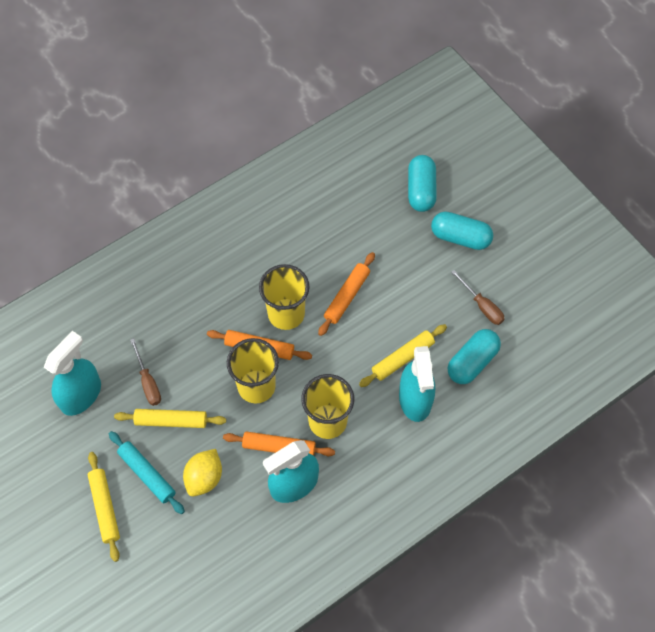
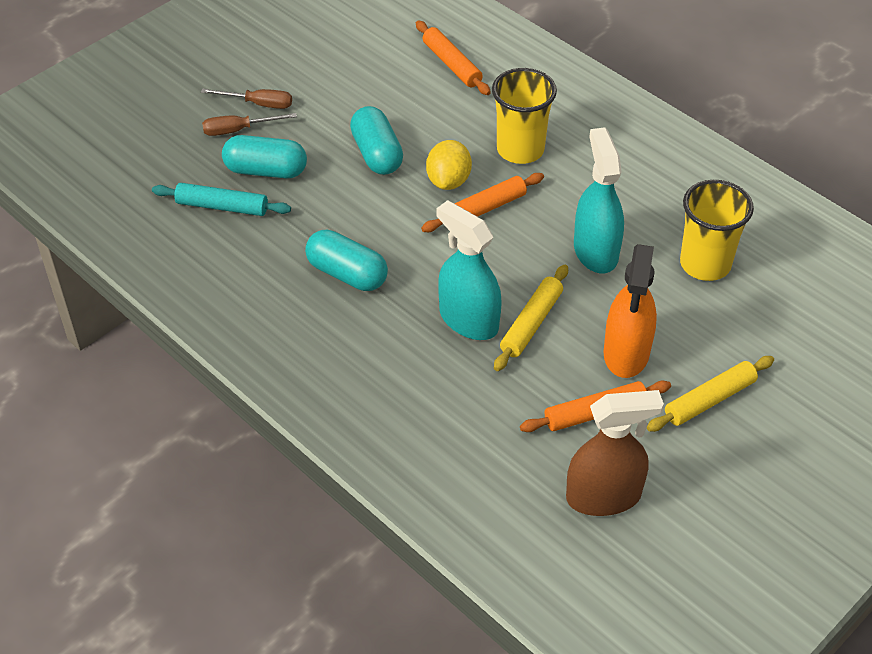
brown spray bottle: none = 0 -> [566,390,664,516] = 1
orange spray bottle: none = 0 -> [603,244,657,378] = 1
turquoise spray bottle: [44,331,101,416] [263,440,319,503] [399,346,435,422] = 3 -> [436,200,502,340] [574,127,624,273] = 2
yellow cup: [227,338,279,403] [259,264,310,330] [301,374,354,439] = 3 -> [492,68,557,164] [680,180,754,281] = 2
yellow rolling pin: [88,452,120,562] [114,409,226,428] [359,324,447,387] = 3 -> [494,265,568,371] [647,356,774,432] = 2

